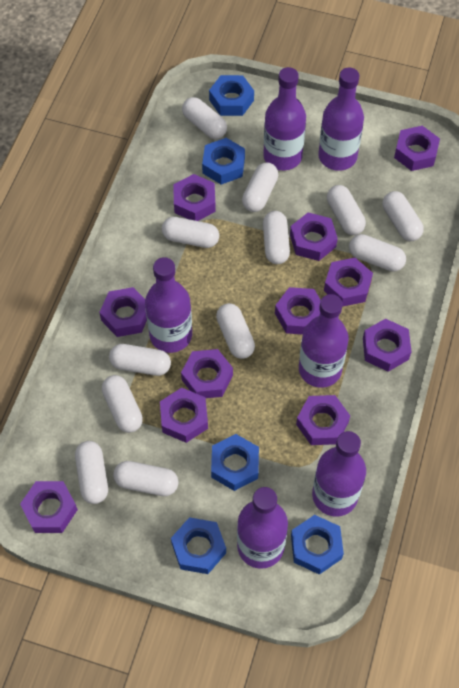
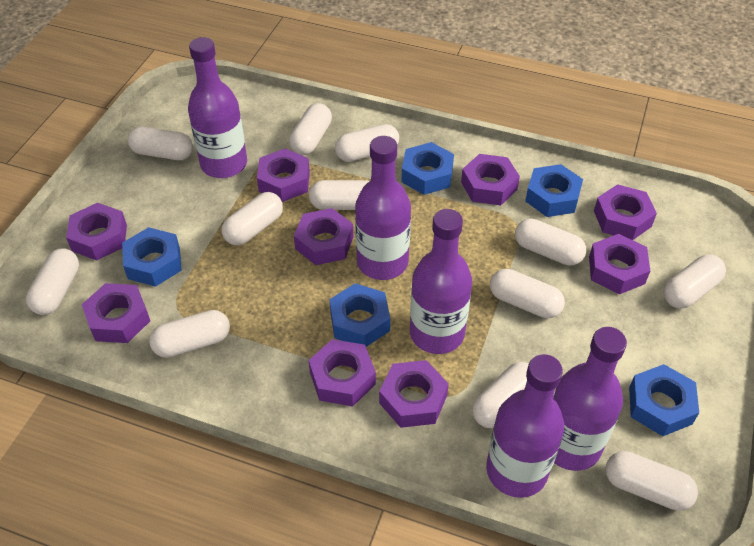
purple bottle: [145,257,192,353] [237,487,288,569] [263,67,306,170] [299,294,349,388] [312,431,366,517] [318,67,364,171] = 6 -> [188,37,247,178] [355,136,411,280] [410,209,472,354] [486,354,564,498] [553,327,627,471] = 5
purple nut: [20,481,78,533] [99,287,147,337] [160,388,208,443] [173,174,216,221] [181,349,233,398] [275,287,321,335] [290,212,338,261] [296,395,350,445] [324,258,373,307] [363,319,411,372] [394,126,440,171] = 11 -> [66,203,127,261] [82,283,150,343] [257,149,310,202] [294,208,353,265] [309,339,376,407] [379,360,449,428] [461,154,520,206] [589,234,650,295] [594,184,657,240] = 9

